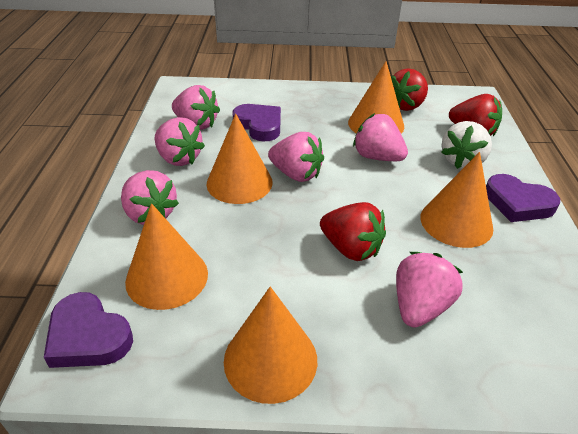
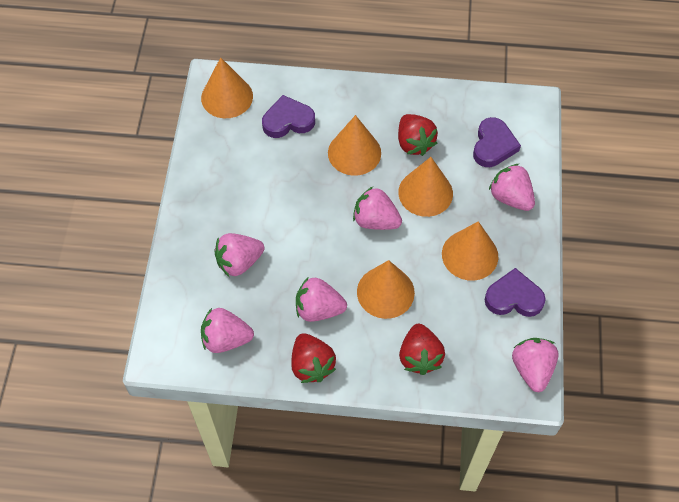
white strawberry: [441,121,492,169] = 1 -> none = 0

